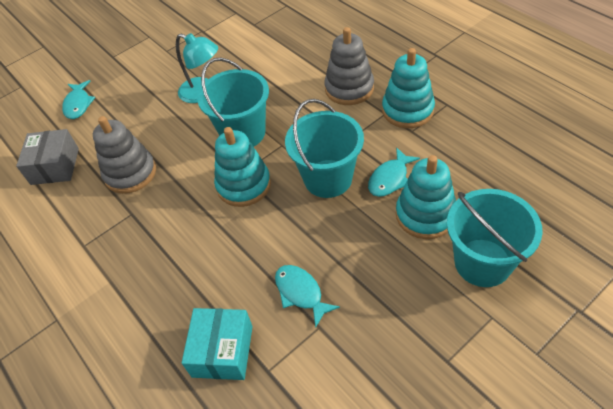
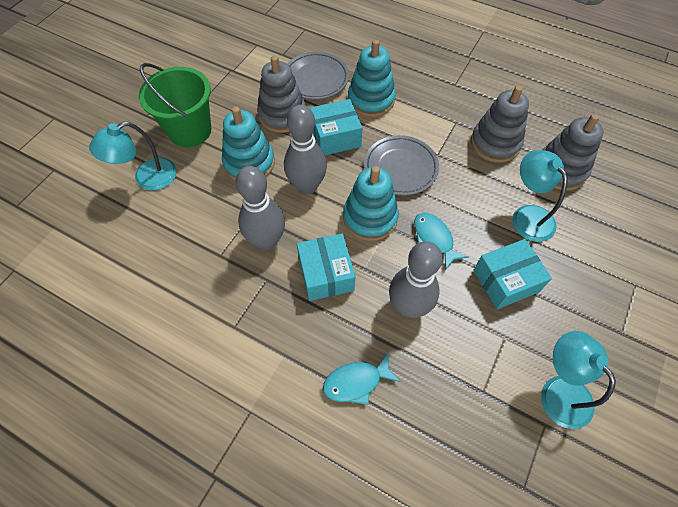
green bucket: none = 0 -> [139,63,211,147] = 1
grey bowling pin: none = 0 -> [235,166,285,250] [284,105,327,194] [389,241,443,318] = 3
grey box: [16,129,79,185] = 1 -> none = 0
grey plate: none = 0 -> [287,52,349,100] [364,135,439,196] = 2
grey stacking toy: [93,116,156,194] [324,27,374,105] = 2 -> [257,55,306,133] [471,85,529,163] [542,114,604,191] = 3
turquoise box: [182,308,253,380] = 1 -> [297,233,355,301] [309,99,362,155] [474,239,552,309] = 3
turquoise bucket: [197,58,269,146] [285,99,364,198] [447,189,543,287] = 3 -> none = 0
turquoise fish: [62,80,96,119] [275,265,340,327] [368,147,420,197] = 3 -> [323,353,400,405] [414,213,468,270] = 2
turquoise lamp: [176,33,218,103] = 1 -> [89,122,177,191] [513,150,568,242] [541,331,616,429] = 3

